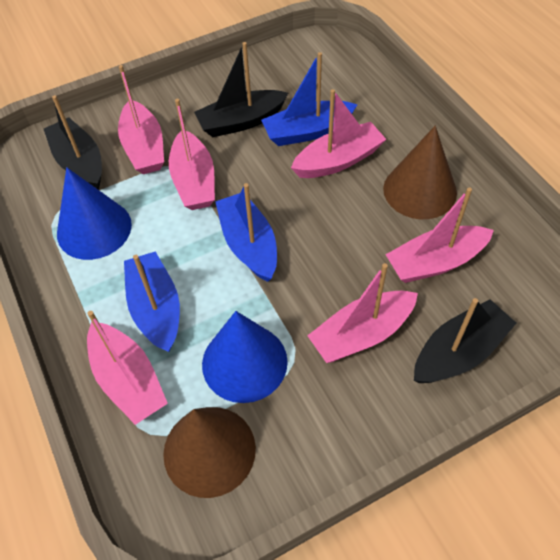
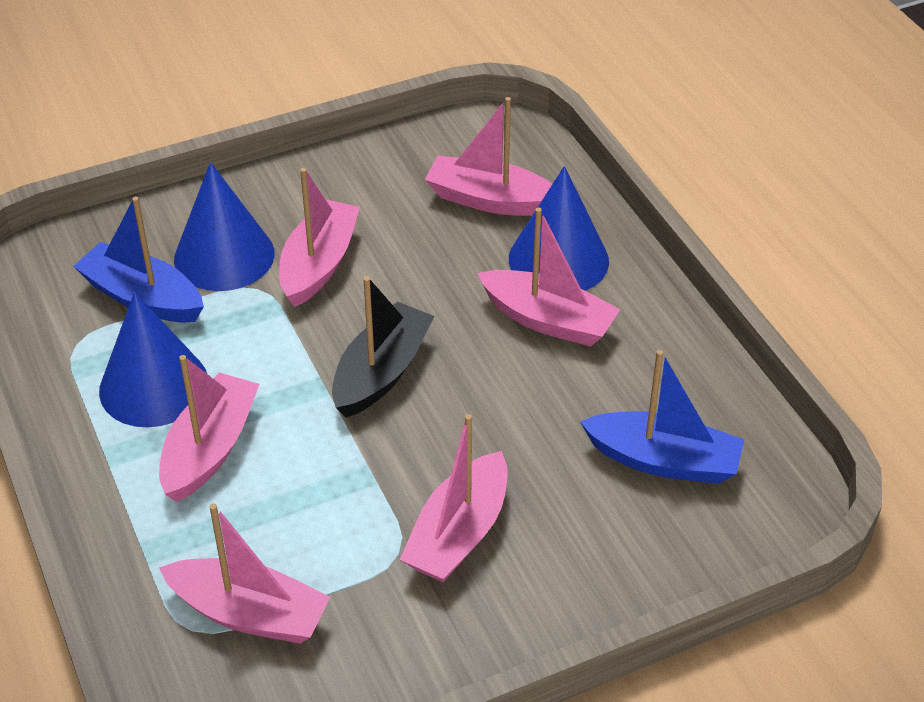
black boat: [44,95,102,190] [194,42,288,137] [414,298,516,383] = 3 -> [332,276,435,418] = 1
blue boat: [124,251,180,352] [215,183,277,282] [261,52,358,146] = 3 -> [73,197,204,322] [580,350,744,484] = 2
blue cone: [57,167,132,260] [202,311,288,403] = 2 -> [99,292,207,427] [174,162,275,291] [509,166,609,291] = 3
brown cone: [163,407,256,498] [383,126,457,219] = 2 -> none = 0

